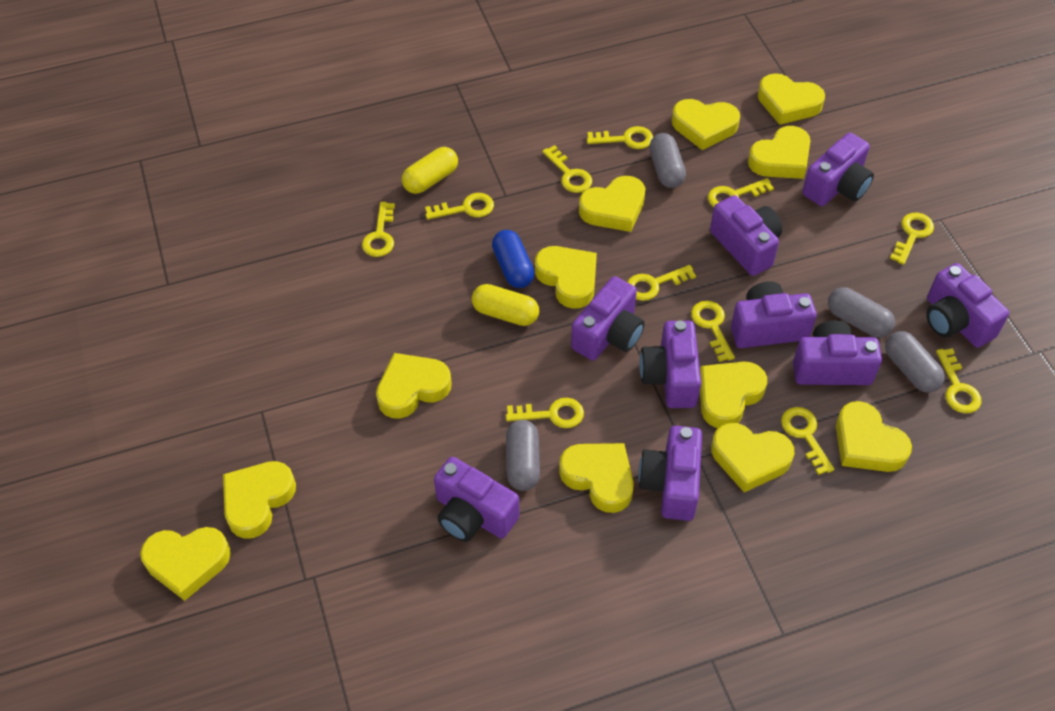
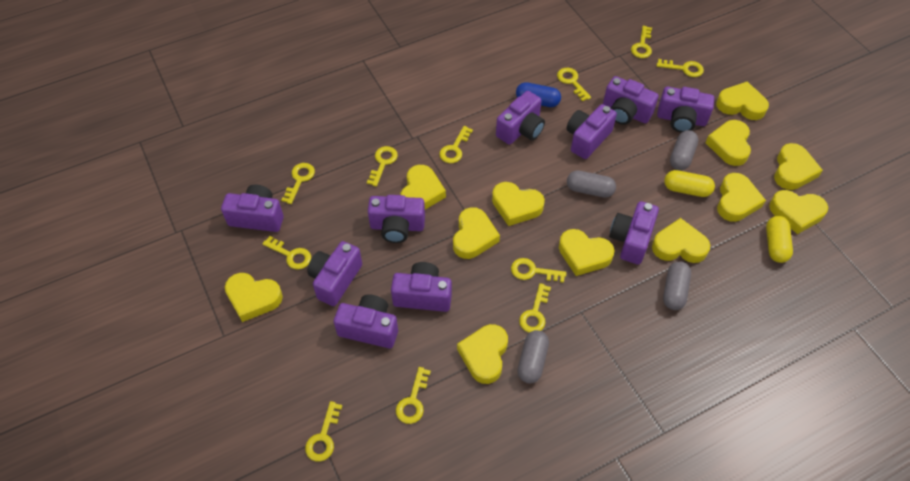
purple camera: [434,457,520,542] [571,276,645,360] [638,426,702,521] [639,320,701,408] [710,195,782,276] [731,281,817,348] [793,320,882,385] [802,132,874,206] [926,263,1009,348] = 9 -> [221,184,284,232] [307,241,362,306] [334,294,398,348] [368,195,425,243] [391,262,452,312] [496,91,545,145] [567,104,617,159] [603,76,659,125] [609,201,659,264] [657,87,714,132] = 10

